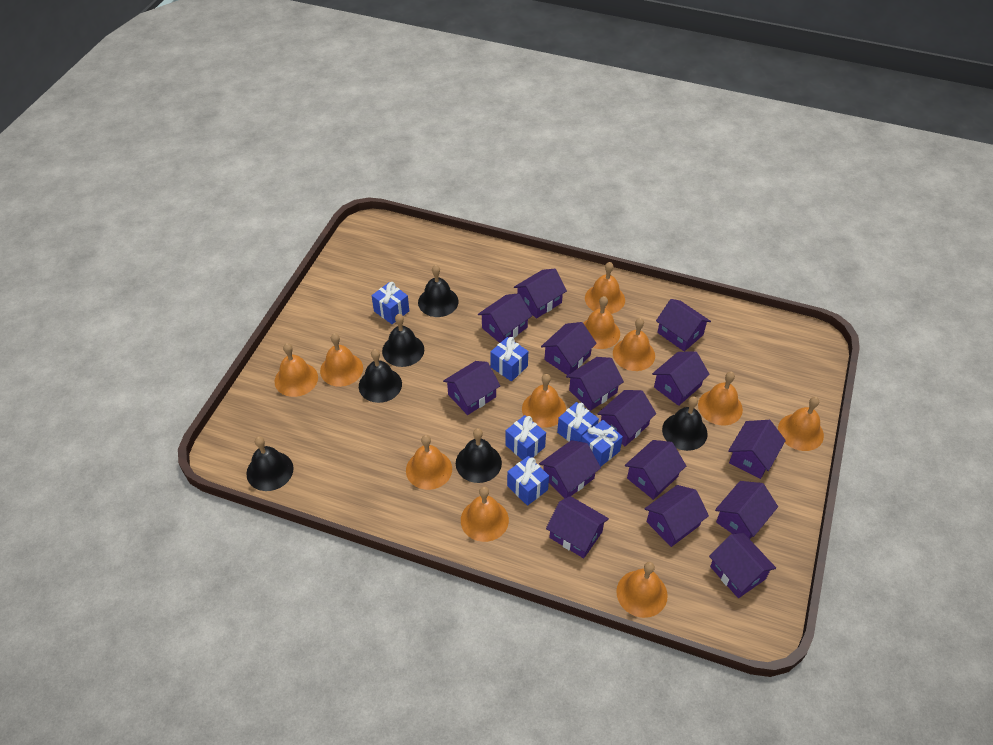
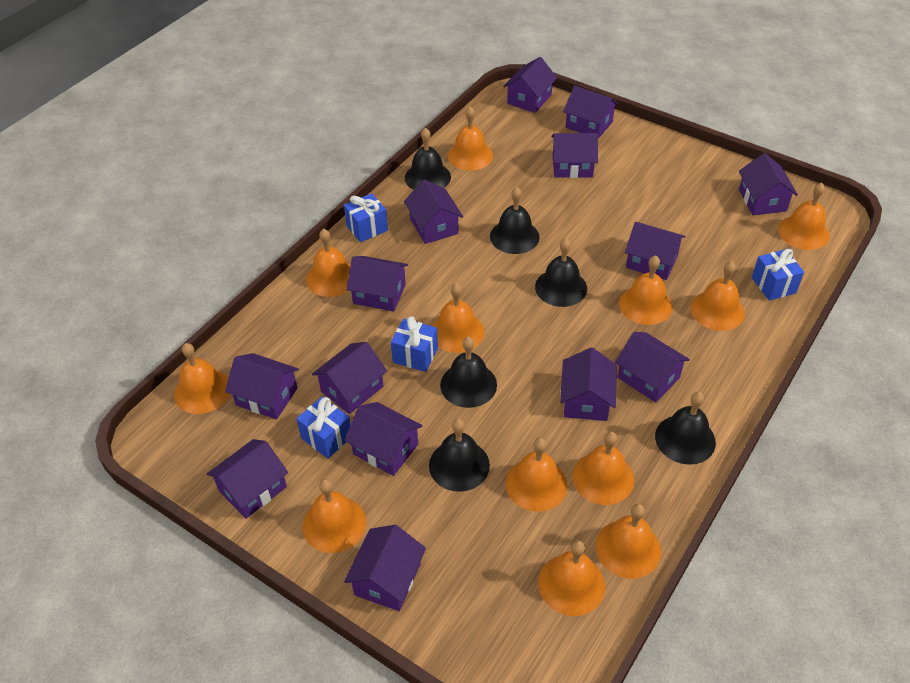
blue gift: [372,282,409,324] [490,337,528,381] [505,415,546,460] [507,456,549,506] [557,402,599,442] [581,420,623,467] = 6 -> [296,397,351,459] [344,193,388,242] [391,316,438,372] [752,249,804,301] = 4
orange bell: [275,343,318,397] [320,333,363,387] [406,435,452,490] [461,486,509,542] [522,374,566,428] [583,296,620,349] [585,262,625,314] [613,318,655,371] [616,562,668,618] [698,372,743,425] [778,397,824,451] = 11 -> [174,343,230,414] [303,479,366,553] [306,229,351,297] [432,283,484,353] [448,107,493,170] [505,438,567,512] [538,540,605,616] [572,432,634,505] [596,504,661,579] [619,255,673,325] [690,261,745,331] [778,183,829,250] = 12
purple house: [443,361,500,415] [478,293,532,343] [514,269,567,318] [539,440,601,498] [541,322,597,375] [546,496,609,558] [566,357,624,411] [597,390,656,446] [625,440,686,500] [645,485,709,547] [652,351,710,406] [656,299,711,351] [709,533,776,598] [715,481,778,539] [728,420,786,479] = 15 -> [207,439,288,519] [225,353,299,420] [312,342,387,414] [344,402,423,476] [344,525,426,611] [346,256,408,312] [404,180,463,244] [503,57,557,113] [551,133,598,178] [560,347,617,421] [563,86,619,139] [615,332,690,402] [625,222,685,280] [739,153,798,215] = 14

